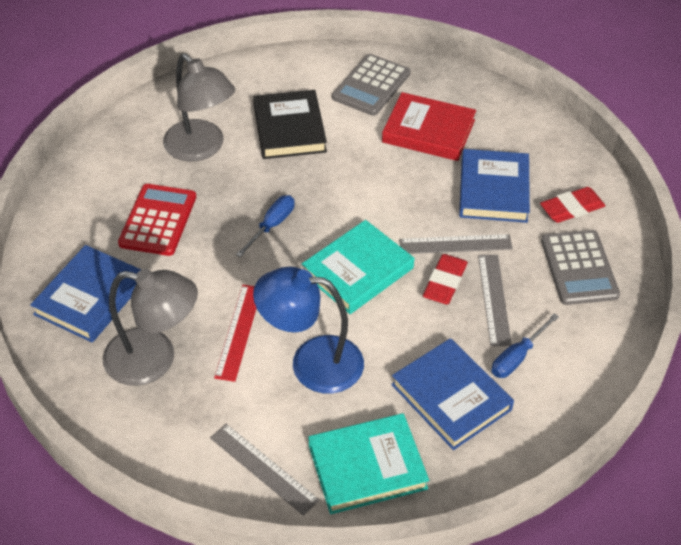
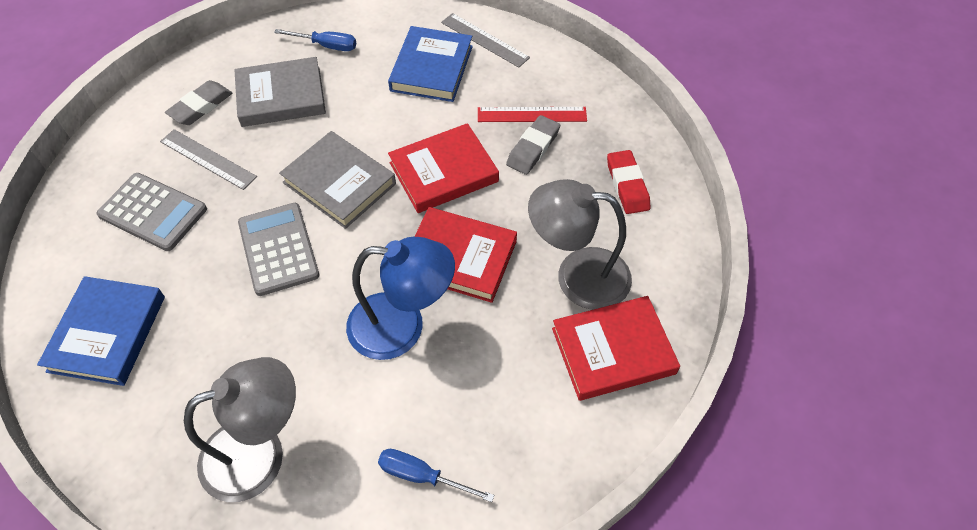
black book: [253,90,327,159] = 1 -> none = 0
blue book: [30,245,141,343] [391,338,514,450] [459,149,530,223] = 3 -> [37,276,165,386] [388,26,473,102] = 2
grey book: none = 0 -> [234,57,326,127] [279,131,396,229] = 2
grey eraser: none = 0 -> [165,80,232,125] [506,115,560,175] = 2
grey ruler: [210,424,319,516] [399,234,513,254] [478,255,512,346] = 3 -> [160,129,257,190] [441,13,530,68] = 2
red book: [382,92,476,161] = 1 -> [388,123,499,213] [414,207,517,303] [552,296,680,401] = 3
red calculator: [118,184,196,256] = 1 -> none = 0
red eraser: [423,254,468,305] [540,187,605,223] = 2 -> [607,150,650,214] = 1
turquoise book: [302,220,414,314] [308,413,429,514] = 2 -> none = 0

